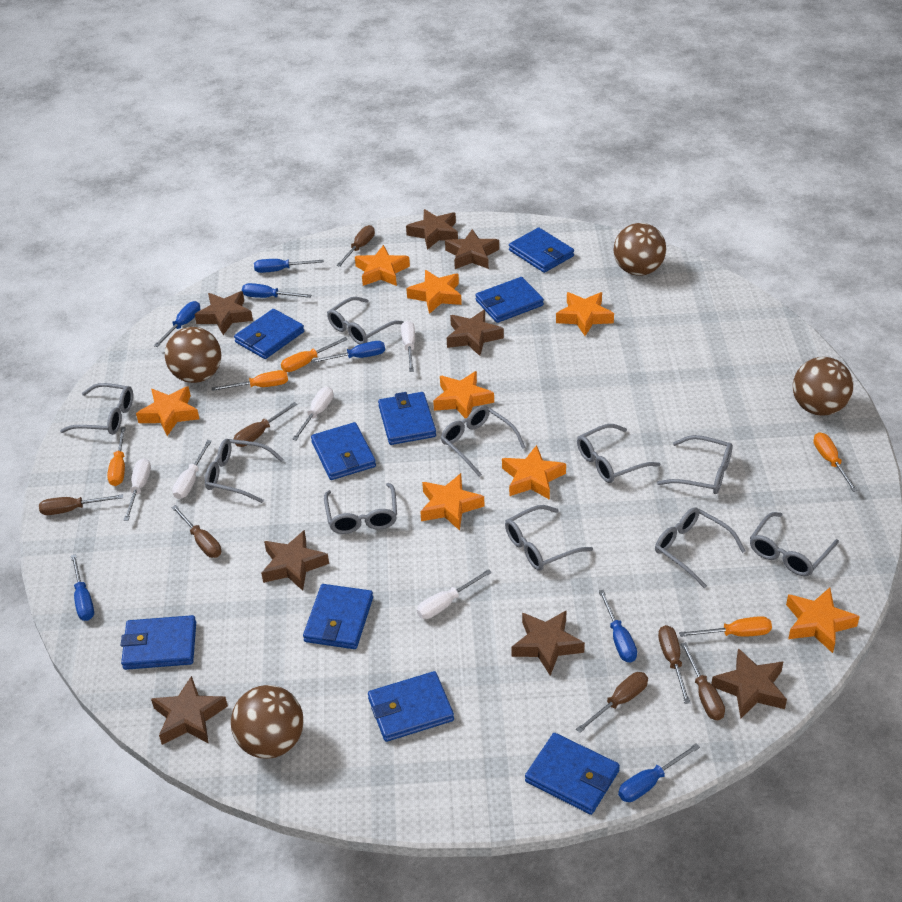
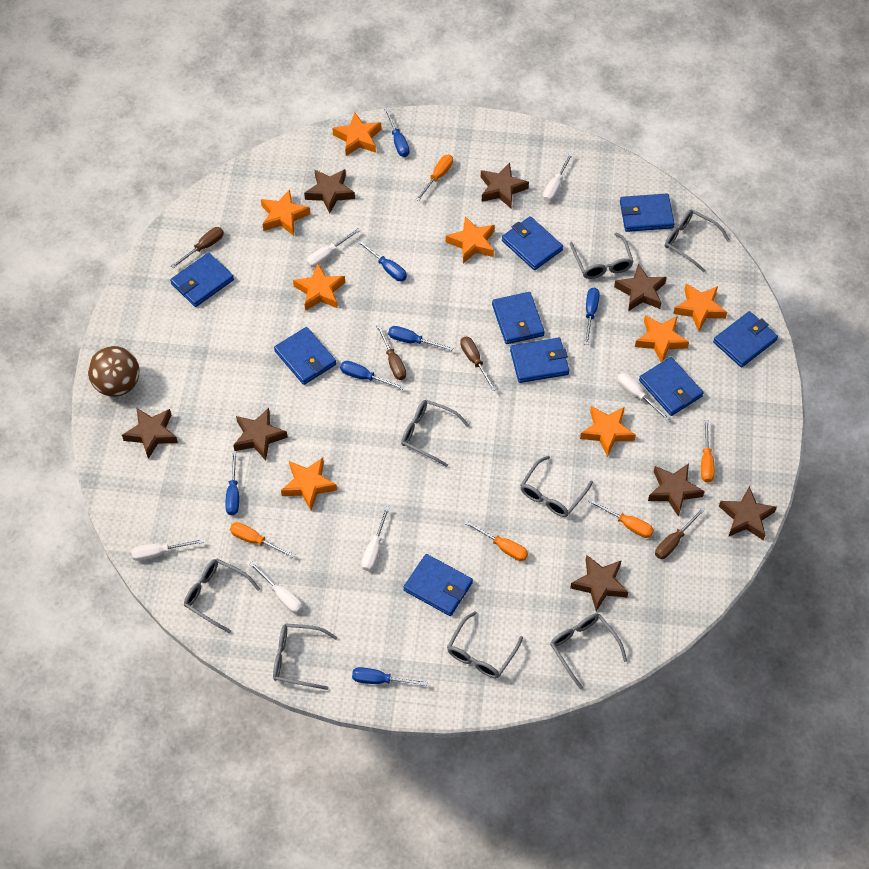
brown ball: [165,327,221,383] [231,685,304,759] [614,223,666,276] [793,357,853,416] = 4 -> [88,346,140,397] = 1
brown screwdriver: [39,494,123,515] [171,505,221,558] [233,402,298,447] [336,225,375,267] [576,672,648,733] [658,625,691,704] [681,642,725,720] = 7 -> [171,227,224,268] [376,325,406,380] [460,337,496,391] [655,508,705,559] = 4
grey glasses: [60,383,133,435] [205,439,284,503] [324,483,397,534] [327,297,404,344] [441,405,526,477] [505,505,593,571] [577,424,660,483] [655,507,746,589] [657,435,733,494] [750,512,839,576] = 10 -> [184,559,260,633] [273,623,338,690] [401,400,470,467] [447,611,523,678] [520,456,593,517] [550,613,627,690] [570,233,633,279] [665,210,729,272] = 8
white screwdriver: [124,458,151,521] [172,440,212,499] [292,387,333,441] [401,321,415,372] [417,569,492,619] = 5 -> [131,539,204,561] [249,562,303,613] [306,228,360,268] [362,507,389,571] [543,153,573,202] [617,373,670,421] = 6

